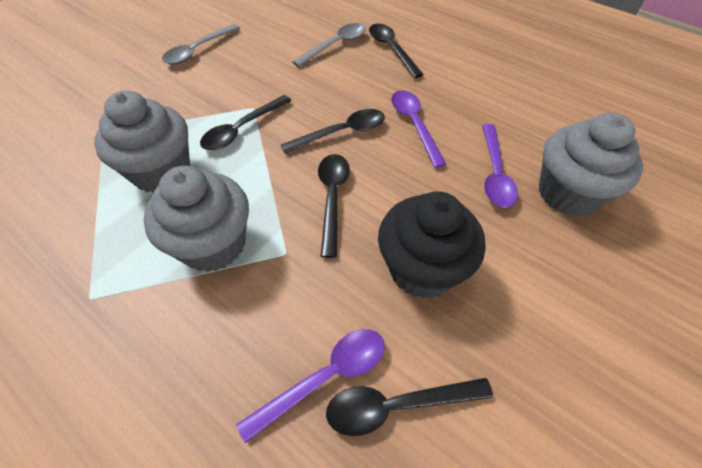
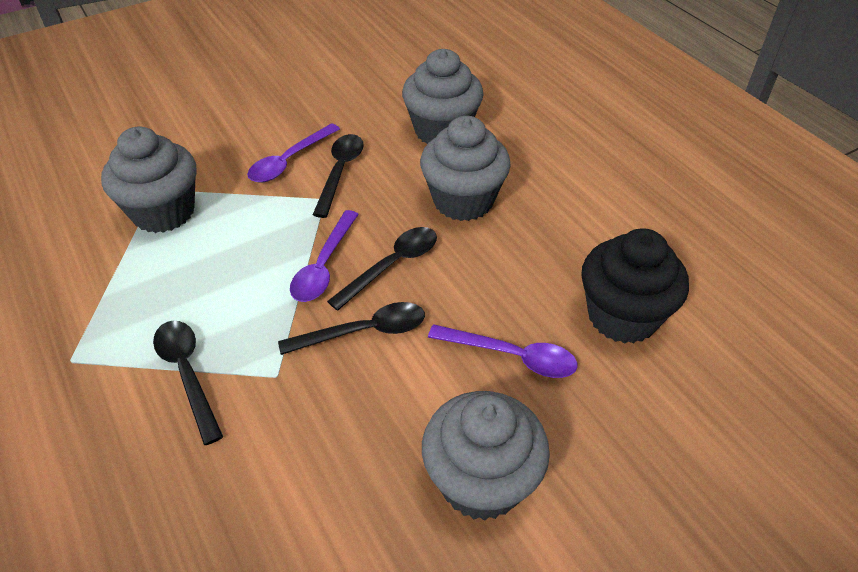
black spoon: [200,95,292,150] [281,109,385,153] [318,154,350,258] [326,378,493,436] [369,24,424,78] = 5 -> [153,321,223,445] [278,302,425,355] [313,134,364,218] [327,227,437,311] = 4
grey cupcake: [94,90,190,193] [143,166,249,272] [539,113,643,217] = 3 -> [101,127,197,233] [402,49,483,144] [420,116,511,221] [422,391,550,521] = 4
grey spoon: [162,24,240,65] [292,23,366,67] = 2 -> none = 0

